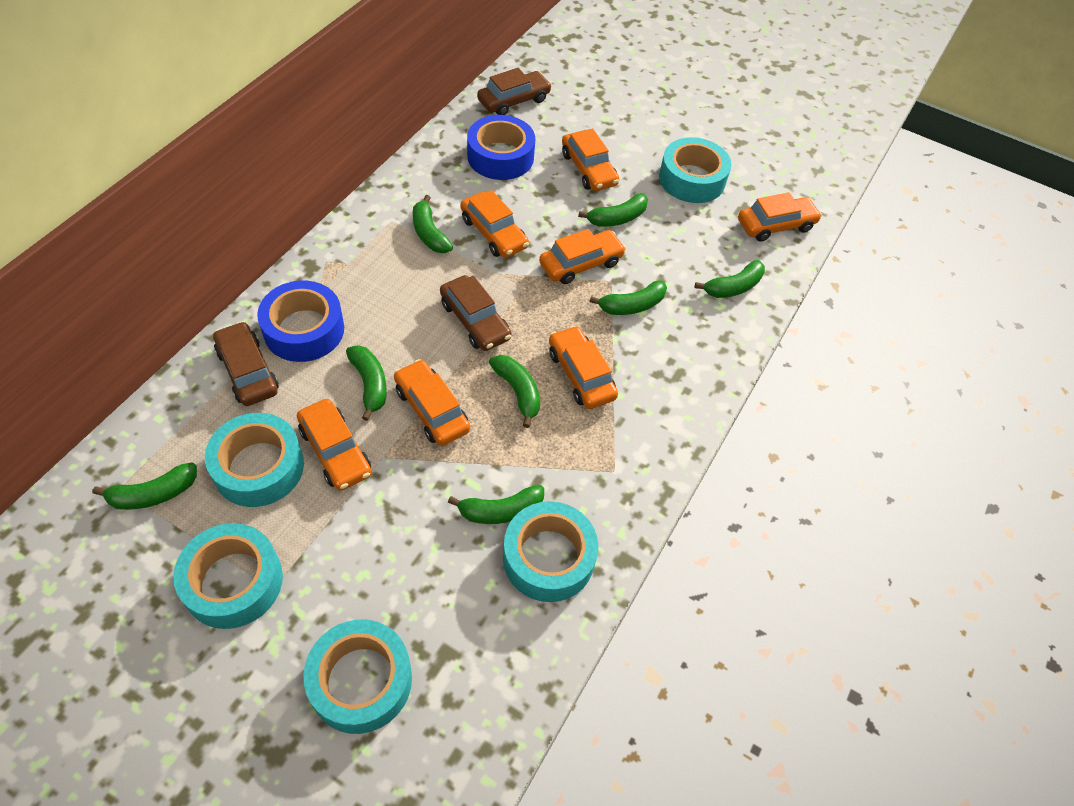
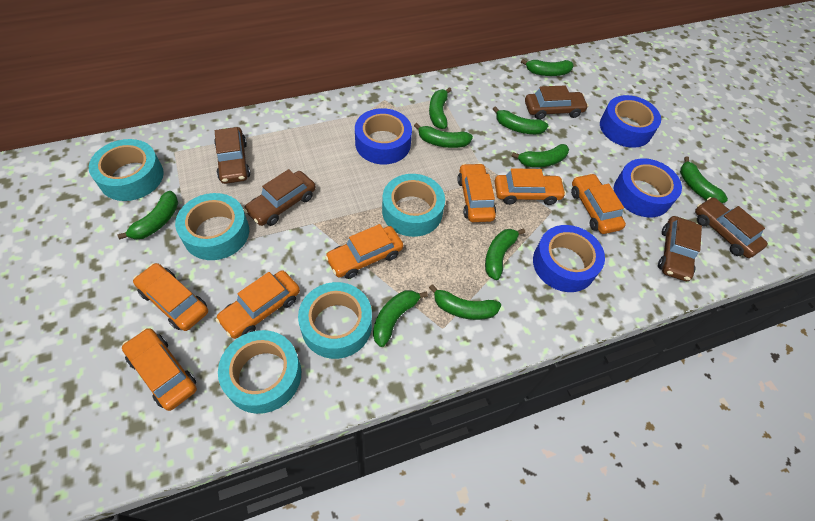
blue tape: [257,281,344,362] [467,115,535,180] = 2 -> [355,108,412,164] [533,225,605,292] [600,95,661,148] [614,158,682,217] = 4
brown car: [213,321,279,406] [440,275,512,351] [477,68,552,115] = 3 -> [214,127,250,184] [244,169,316,226] [525,85,588,119] [658,216,702,281] [695,197,768,258] = 5
green banana: [92,463,197,510] [346,345,387,421] [413,195,453,253] [448,485,544,524] [489,355,540,428] [578,193,648,227] [589,281,667,315] [694,260,765,298] = 8 -> [117,191,178,240] [373,290,428,347] [414,123,473,148] [429,87,452,129] [429,284,501,320] [485,228,525,280] [493,106,548,134] [511,144,569,167] [521,59,573,76] [680,156,728,203] = 10

